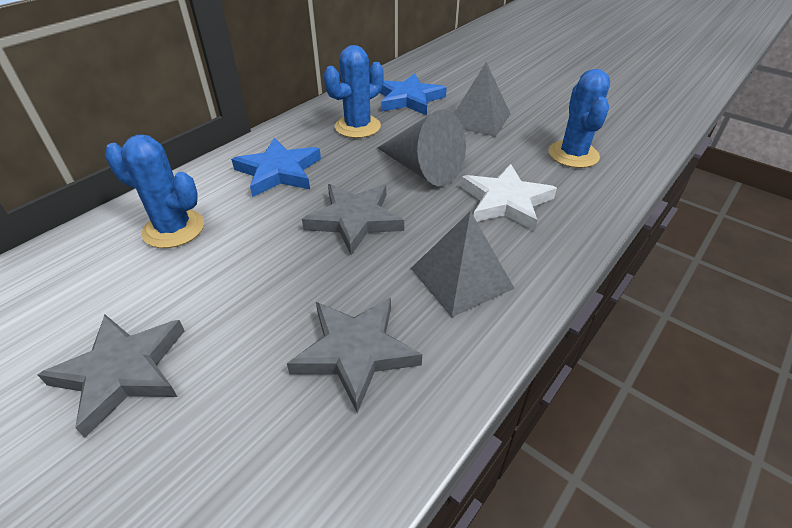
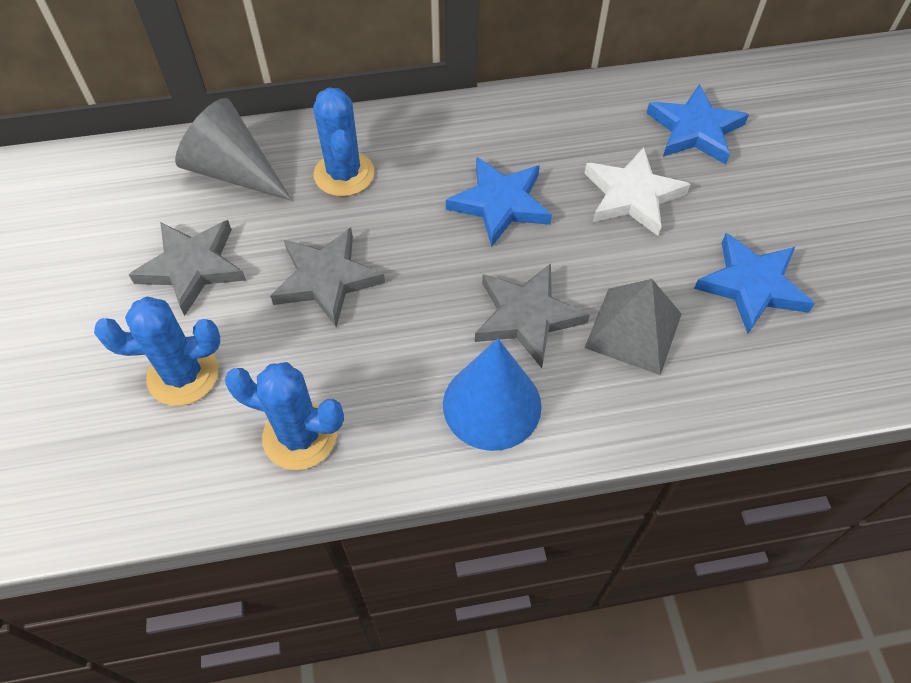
blue cone: none = 0 -> [443,338,542,451] = 1
blue star: [231,138,321,197] [380,73,447,115] = 2 -> [446,157,552,247] [647,84,749,164] [694,233,815,334] = 3
grey pyramid: [411,211,515,317] [454,62,511,137] = 2 -> [584,279,681,375] = 1

